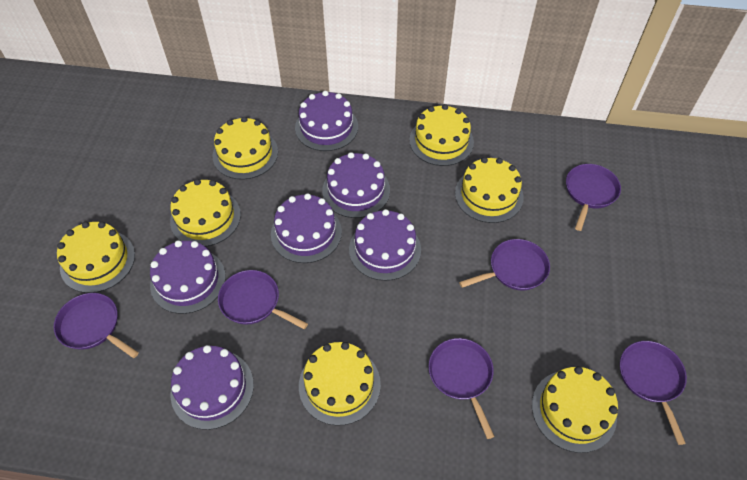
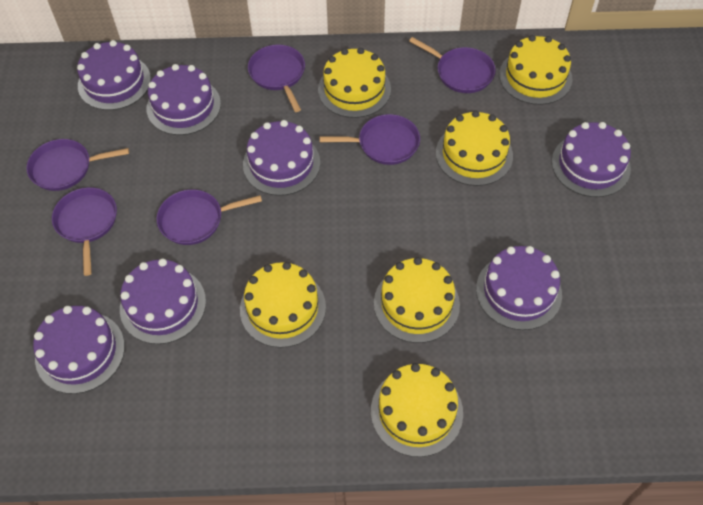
purple cake: [150,240,226,314] [171,345,254,430] [271,193,342,263] [295,91,358,151] [322,152,390,218] [349,209,421,281] = 6 -> [33,306,125,394] [77,40,151,110] [120,259,206,344] [147,64,221,135] [243,120,320,196] [476,246,562,330] [552,122,631,197] = 7
yellow cake: [57,222,135,293] [170,179,241,247] [213,117,278,179] [299,342,381,426] [409,104,474,166] [455,157,524,223] [532,366,618,453] = 7 -> [240,262,326,348] [318,48,391,118] [371,363,463,457] [374,257,460,343] [436,110,513,186] [499,35,573,105] = 6

